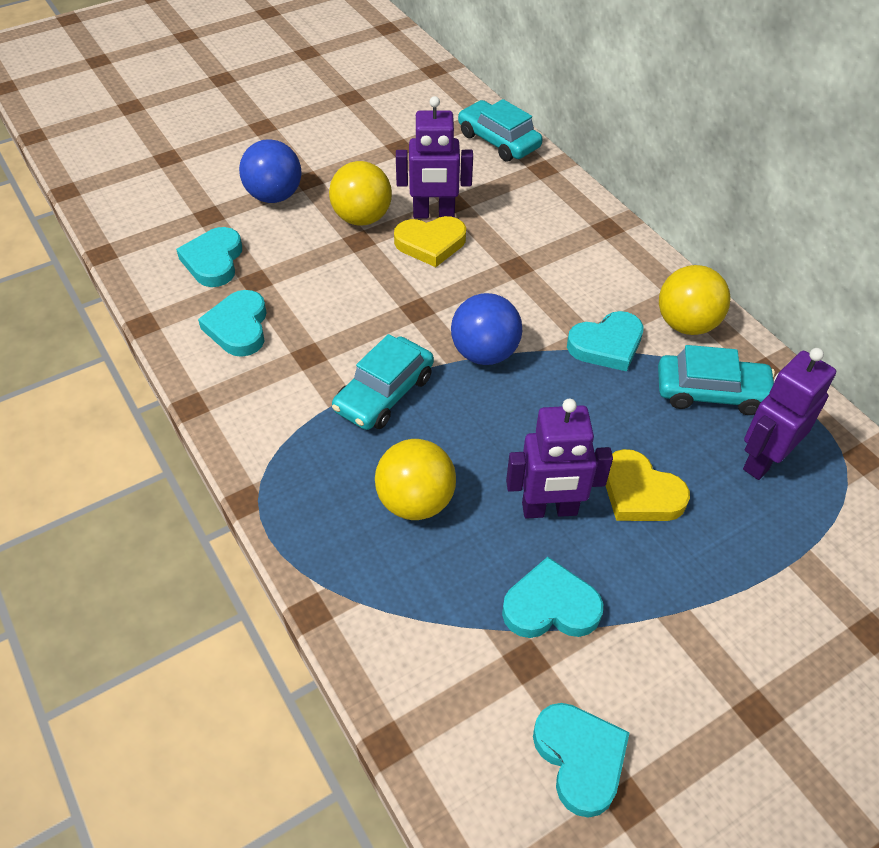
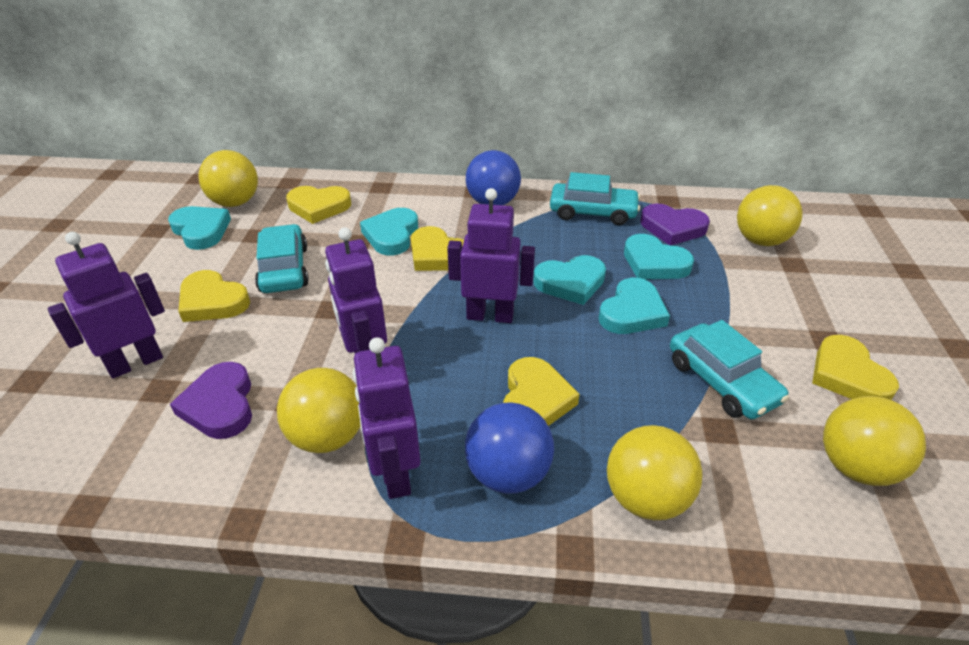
purple heart: none = 0 -> [170,362,252,439] [640,203,710,245] = 2
purple robot: [396,96,473,218] [506,399,613,519] [743,348,836,480] = 3 -> [48,232,165,378] [325,227,387,353] [353,337,421,499] [447,188,535,323] = 4
yellow ball: [329,161,392,226] [375,439,456,520] [659,265,731,335] = 3 -> [198,150,258,207] [277,368,360,453] [607,425,702,520] [737,185,802,246] [823,396,926,486] = 5
yellow heart: [394,216,466,267] [606,449,690,521] = 2 -> [178,270,250,322] [286,186,351,224] [411,226,464,271] [503,357,579,426] [812,335,899,400] = 5

